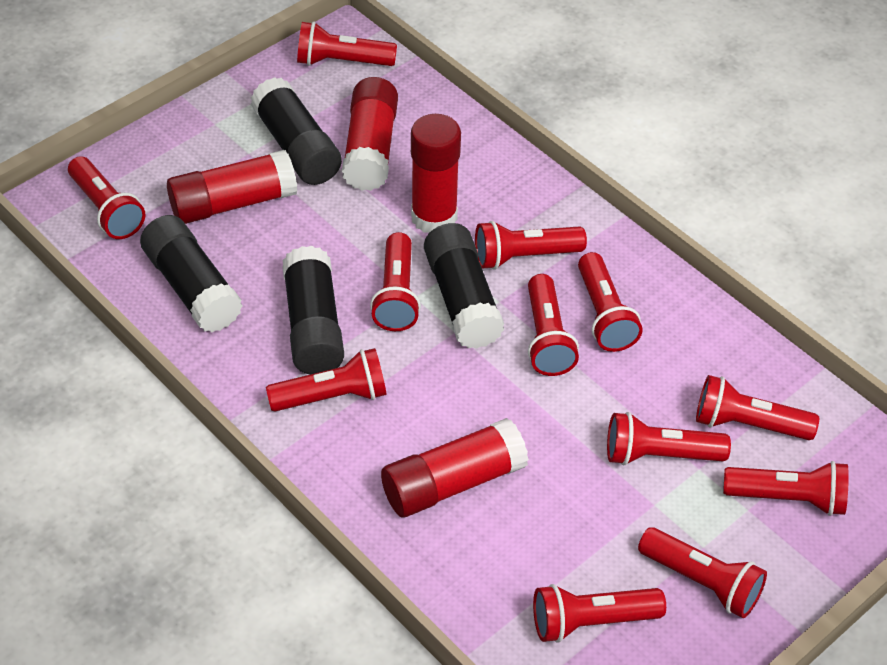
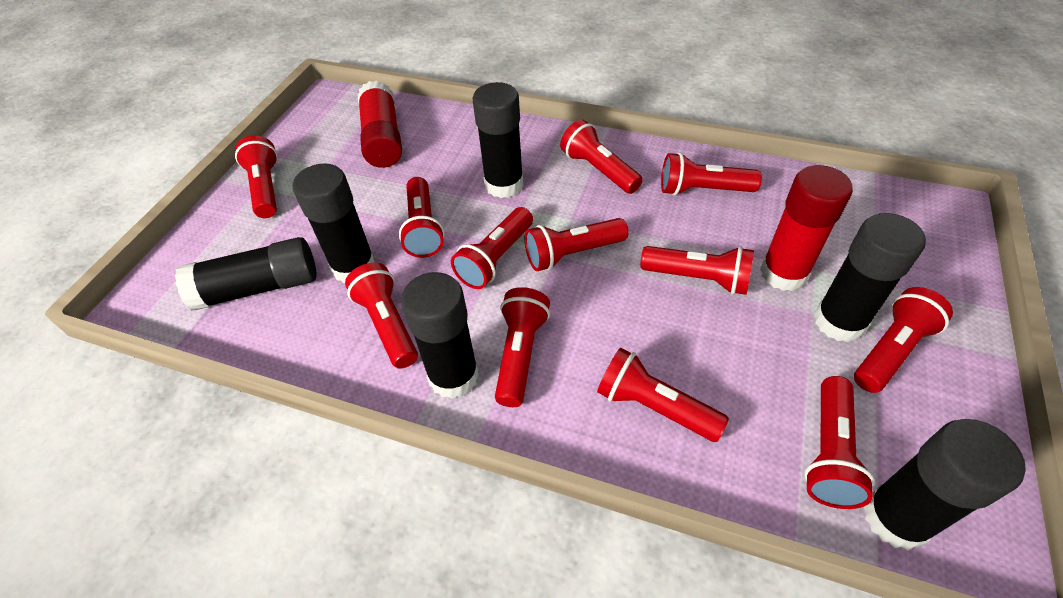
black glue stick: [140,215,243,333] [251,77,342,185] [282,246,344,375] [424,223,504,349] = 4 -> [175,237,316,311] [292,164,375,283] [401,272,479,399] [473,82,524,198] [814,213,926,342] [863,419,1026,550] = 6
red glue stick: [167,150,297,224] [342,77,398,191] [381,418,529,517] [411,114,461,233] = 4 -> [358,80,402,168] [760,165,853,291] = 2

